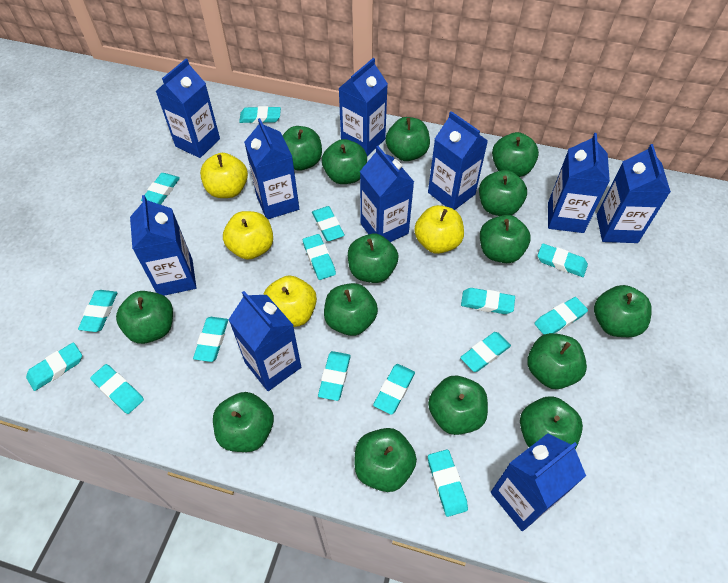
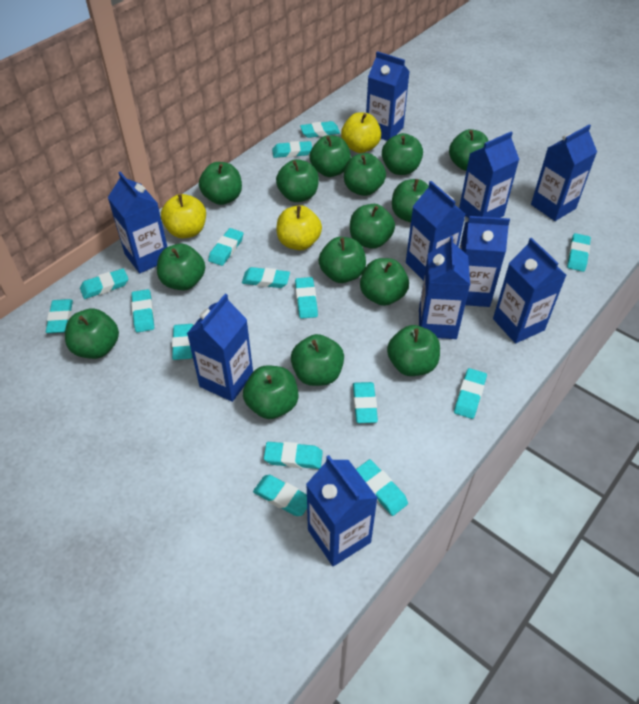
yellow apple: [200,153,248,198] [223,211,273,260] [263,275,317,327] [414,205,464,254] = 4 -> [161,194,206,238] [277,205,322,250] [341,112,381,153] = 3

